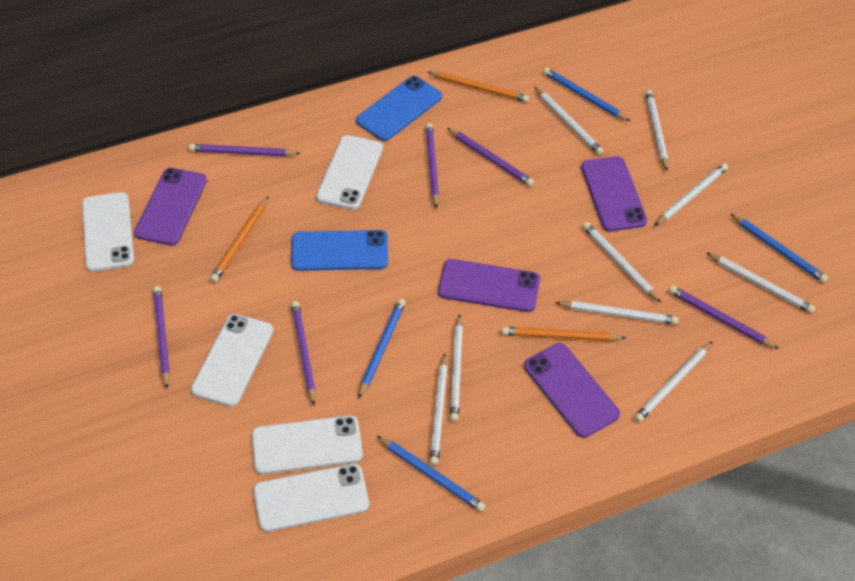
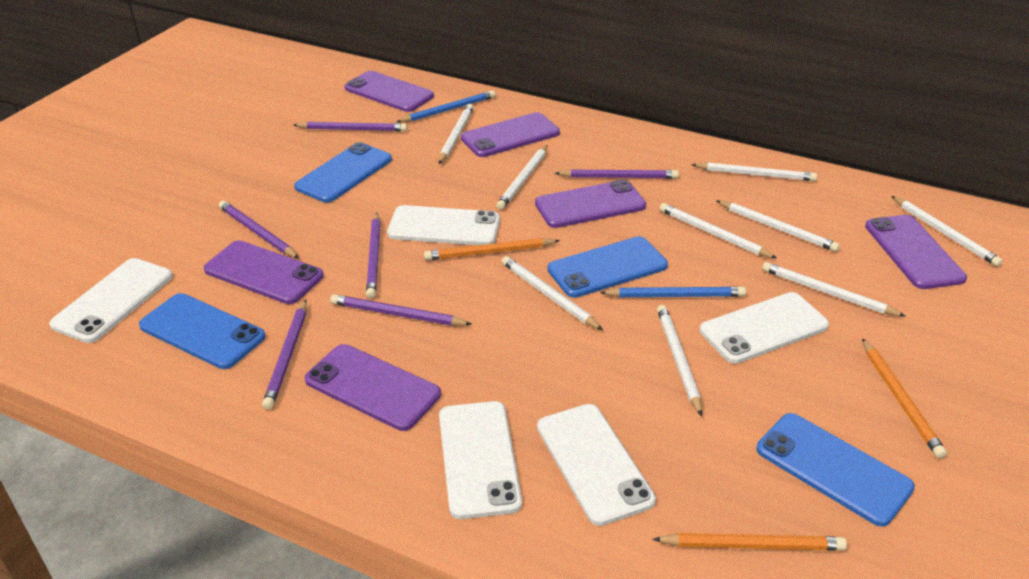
blue pencil: [358,298,406,399] [377,436,486,512] [543,67,630,121] [731,214,828,283] = 4 -> [397,90,495,123] [600,286,746,297] = 2
blue phone: [291,230,388,271] [356,76,442,141] = 2 -> [139,293,266,369] [294,142,392,203] [547,236,668,298] [756,413,915,527] = 4
purple phone: [134,168,207,245] [438,259,540,312] [524,343,620,438] [581,156,647,232] = 4 -> [204,240,324,304] [305,344,441,431] [345,71,434,112] [461,112,560,157] [535,180,646,228] [865,215,967,289] = 6

